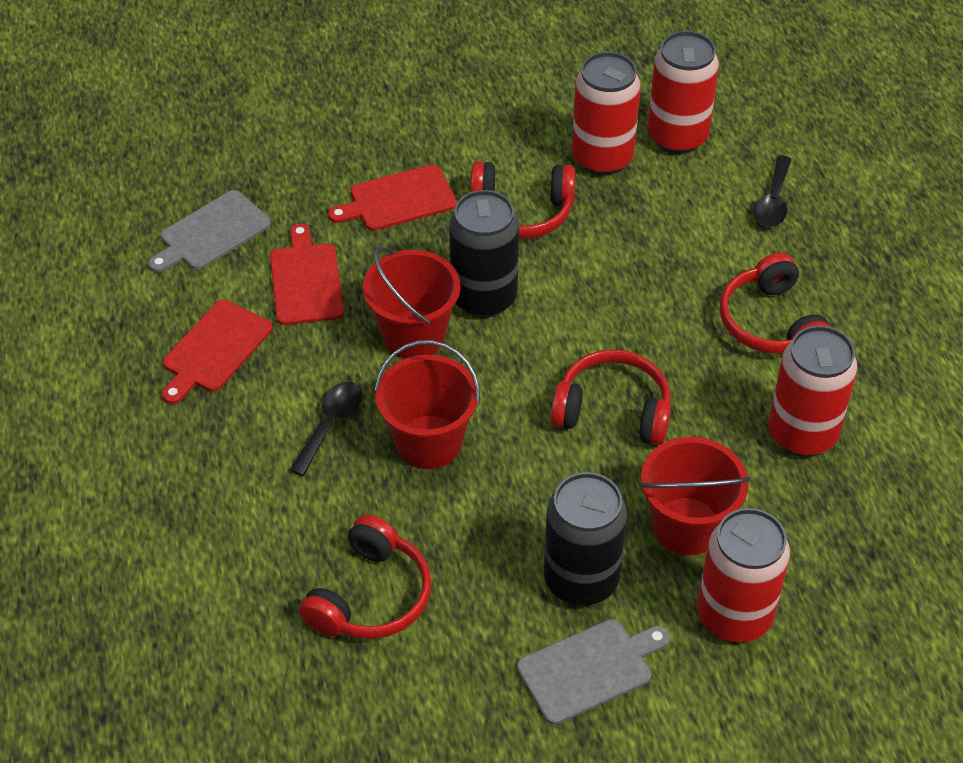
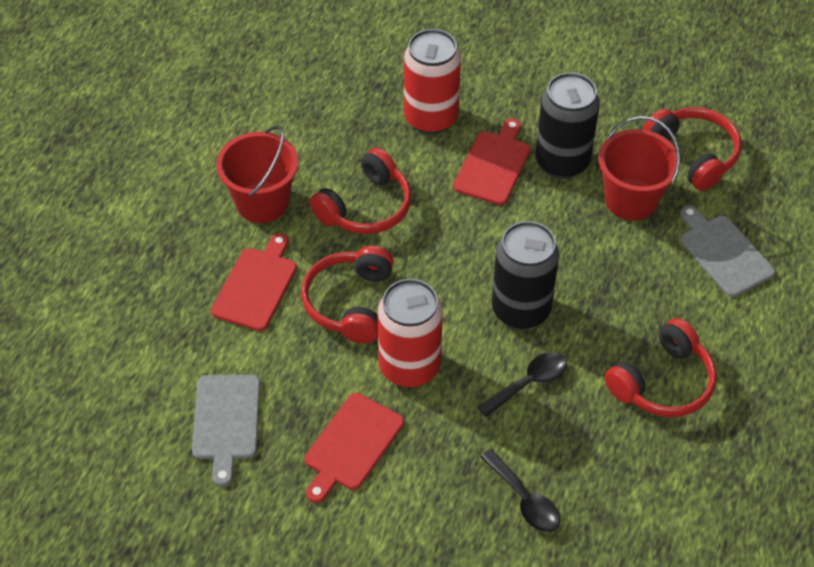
red bucket: [363,247,461,359] [375,340,480,469] [639,437,751,555] = 3 -> [216,125,298,223] [598,116,681,221] = 2
red can: [572,52,641,176] [648,31,719,154] [697,508,790,642] [768,326,858,457] = 4 -> [377,279,443,388] [404,29,461,134] = 2

